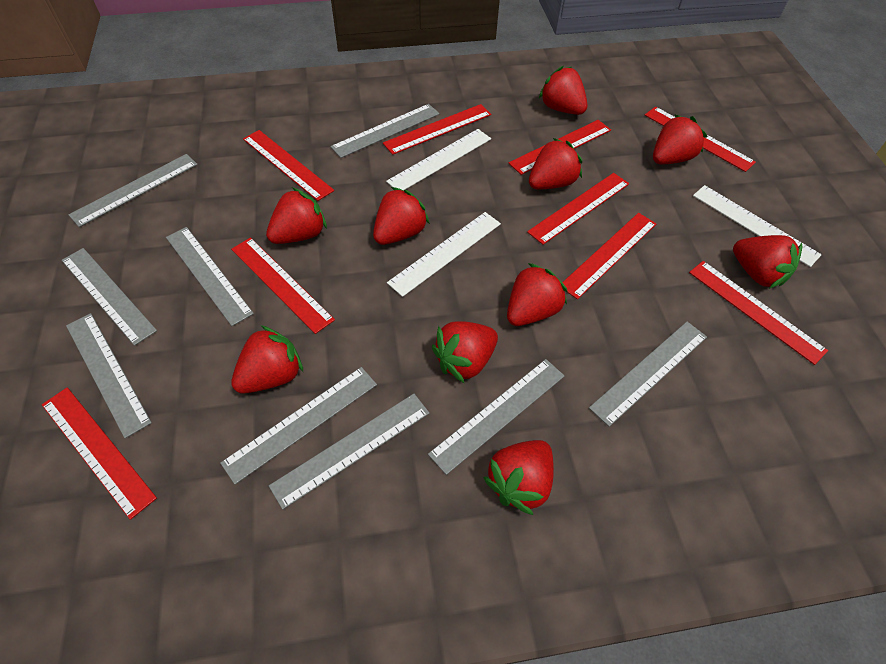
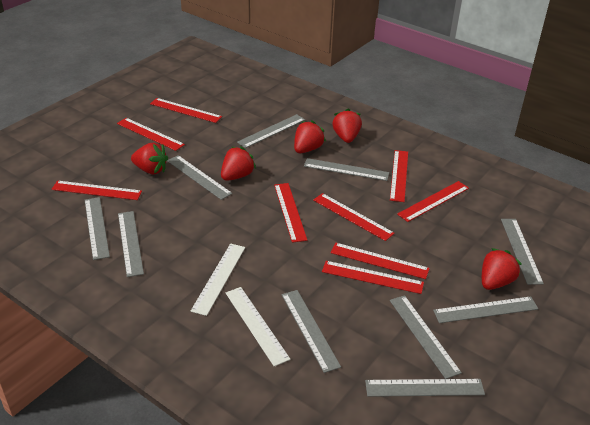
grey ruler: [62,248,157,346] [66,313,152,438] [69,154,198,227] [166,227,254,326] [220,367,377,484] [269,394,429,509] [330,104,440,158] [428,359,564,475] [589,322,707,427] = 9 -> [85,197,110,260] [118,211,144,277] [167,155,232,200] [237,114,305,148] [282,290,341,373] [304,158,389,181] [365,379,485,397] [390,295,462,379] [433,296,539,323] [501,219,544,285] = 10
red strawberry: [231,325,303,394] [266,187,327,244] [373,187,430,245] [432,321,498,383] [483,440,554,515] [507,263,568,326] [529,138,582,189] [539,66,587,115] [653,114,707,164] [733,235,803,289] = 10 -> [131,143,168,174] [221,146,256,181] [294,120,326,153] [332,109,362,143] [482,248,522,290] = 5
white ruler: [386,129,491,190] [387,212,501,297] [693,185,822,267] = 3 -> [191,244,245,316] [226,287,290,366] = 2

